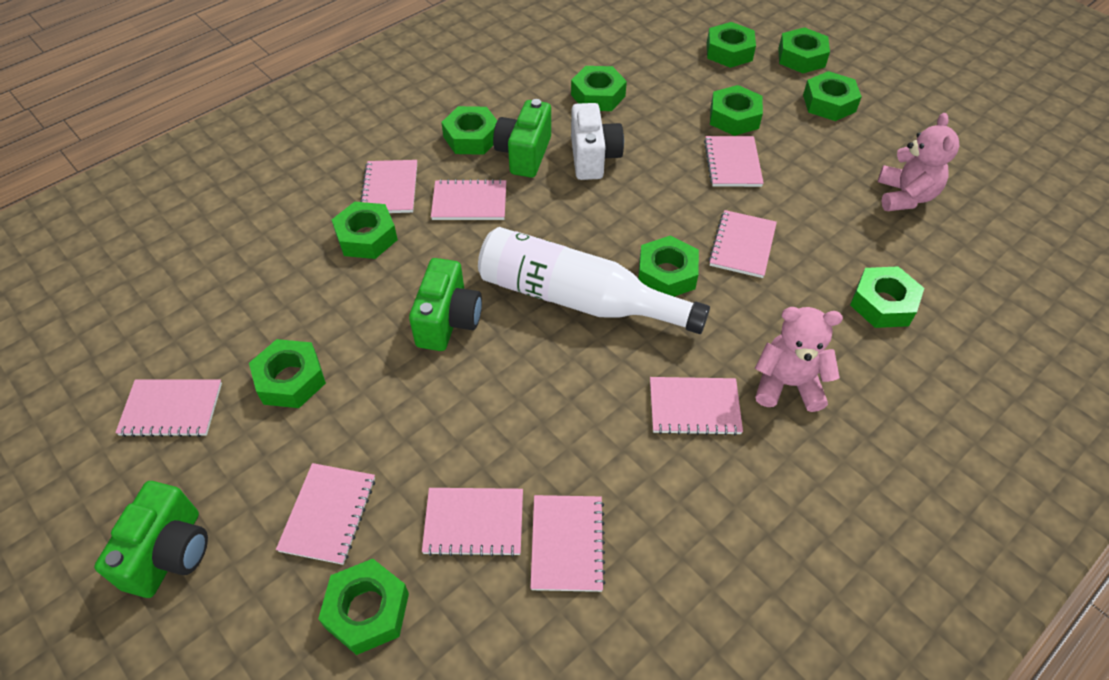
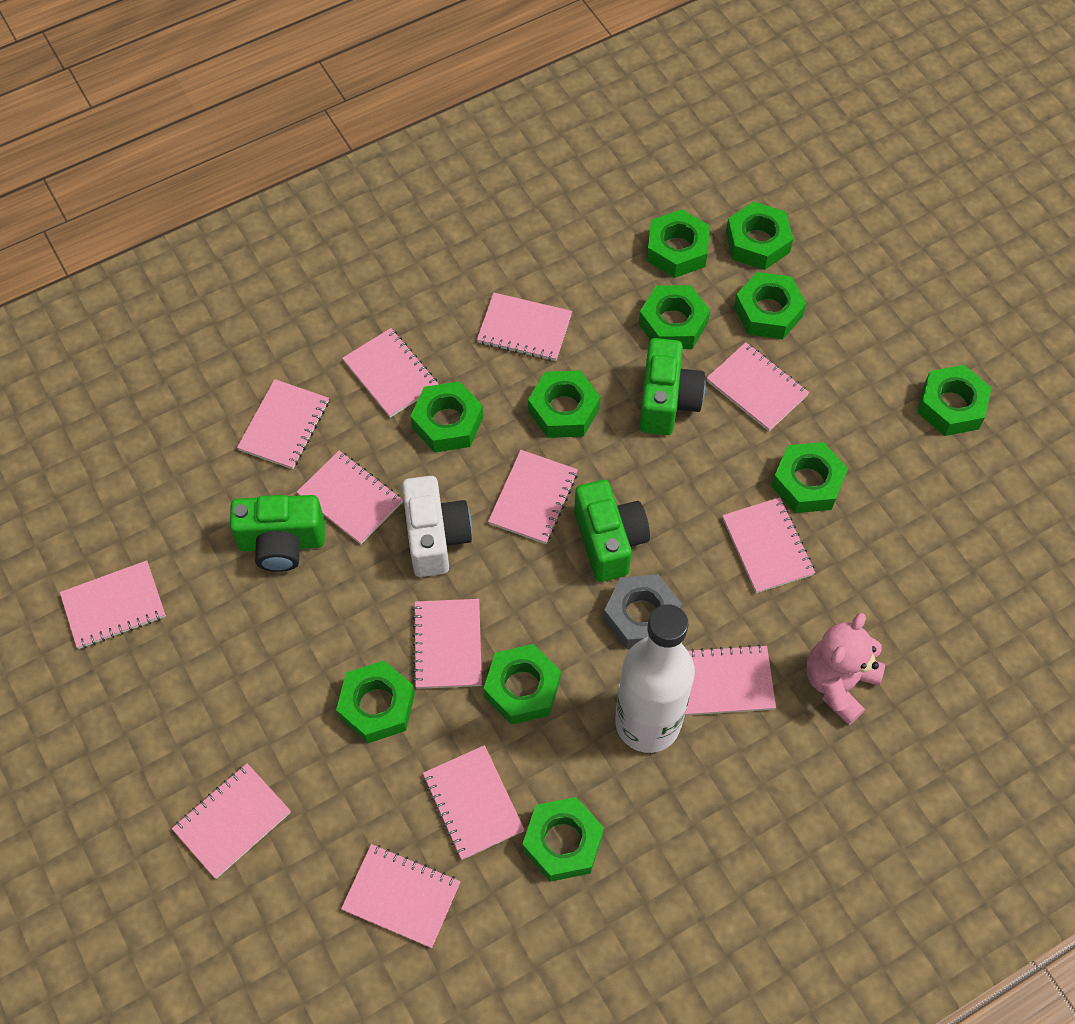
grey nut: none = 0 -> [603,574,682,649] = 1
pink notebook: [115,379,222,437] [276,463,375,565] [360,160,417,213] [422,488,523,557] [431,179,506,220] [530,495,606,592] [650,377,743,436] [704,136,764,187] [709,210,777,278] = 9 -> [60,560,166,649] [172,763,291,879] [237,379,329,469] [297,450,403,545] [341,844,461,948] [342,328,439,418] [412,599,482,689] [423,745,524,860] [477,293,572,361] [488,450,578,544] [685,644,776,715] [706,342,809,431] [722,497,815,593] = 13
pink teddy bear: [755,307,843,412] [878,113,959,211] = 2 -> [806,613,885,725] = 1

